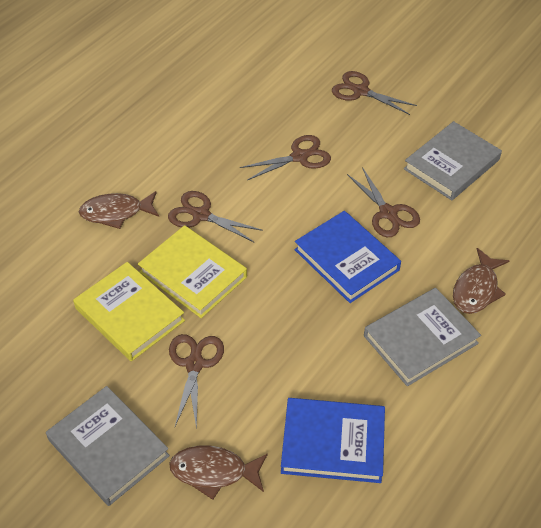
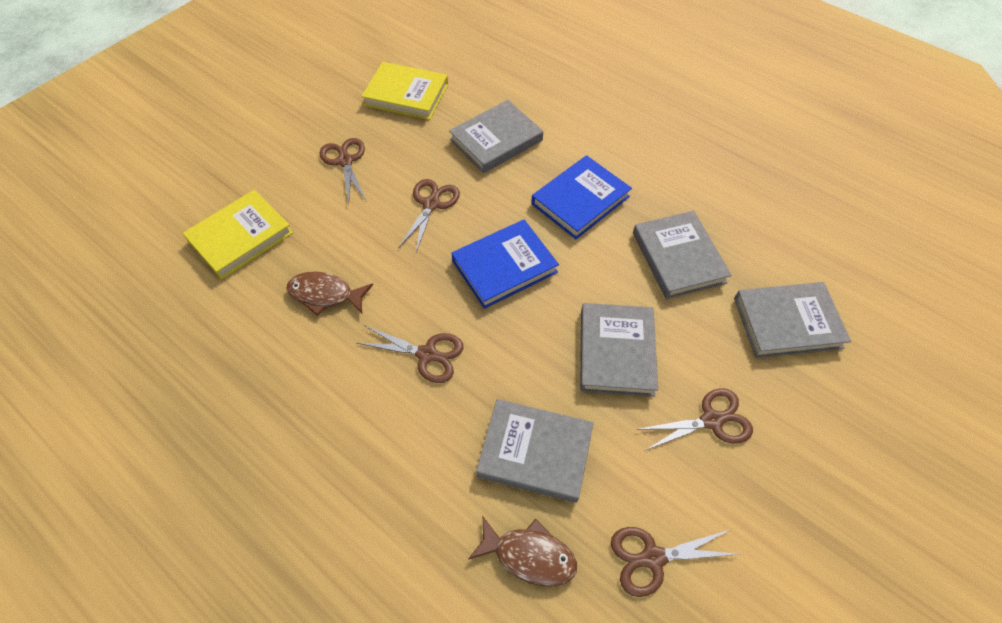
brown fish: [79,191,159,229] [169,446,268,500] [453,248,509,314] = 3 -> [286,271,373,316] [468,517,577,587] = 2
grey book: [46,386,170,506] [364,288,481,386] [404,121,502,200] = 3 -> [449,100,543,173] [476,399,594,503] [580,303,658,397] [633,211,732,299] [734,282,851,358] = 5

